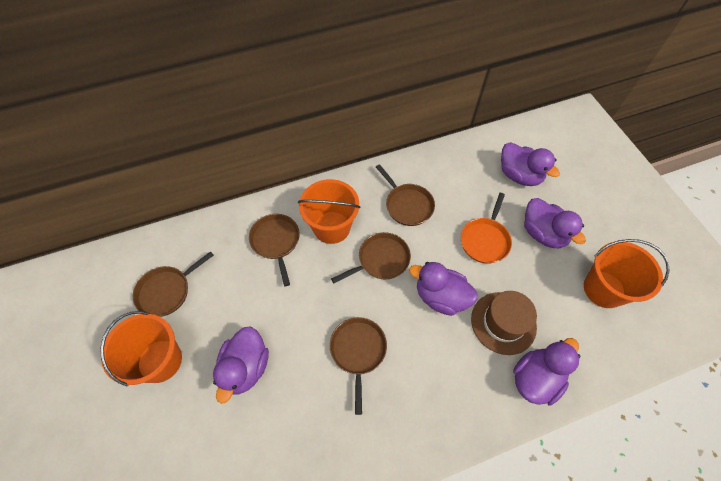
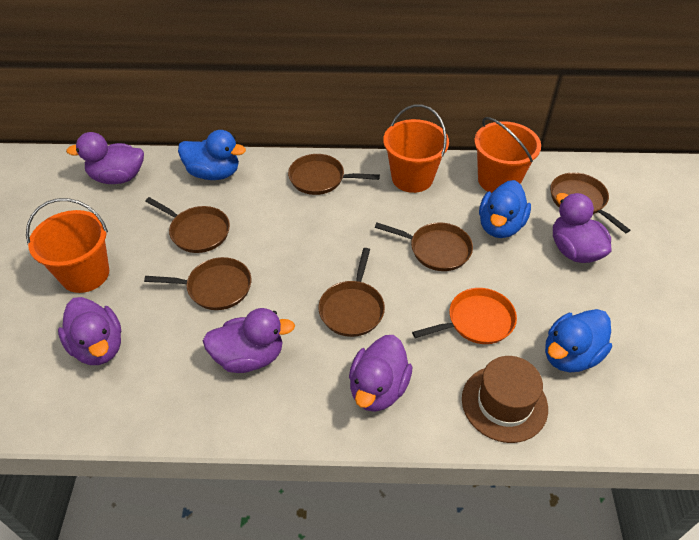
blue duck: none = 0 -> [178,130,246,180] [479,180,531,238] [545,309,612,372] = 3
brown pan: [133,251,214,317] [249,214,300,286] [330,317,387,415] [331,232,411,283] [376,164,435,226] = 5 -> [144,257,251,310] [145,197,230,253] [288,154,380,195] [318,248,385,337] [375,222,473,271] [550,173,630,233] = 6

